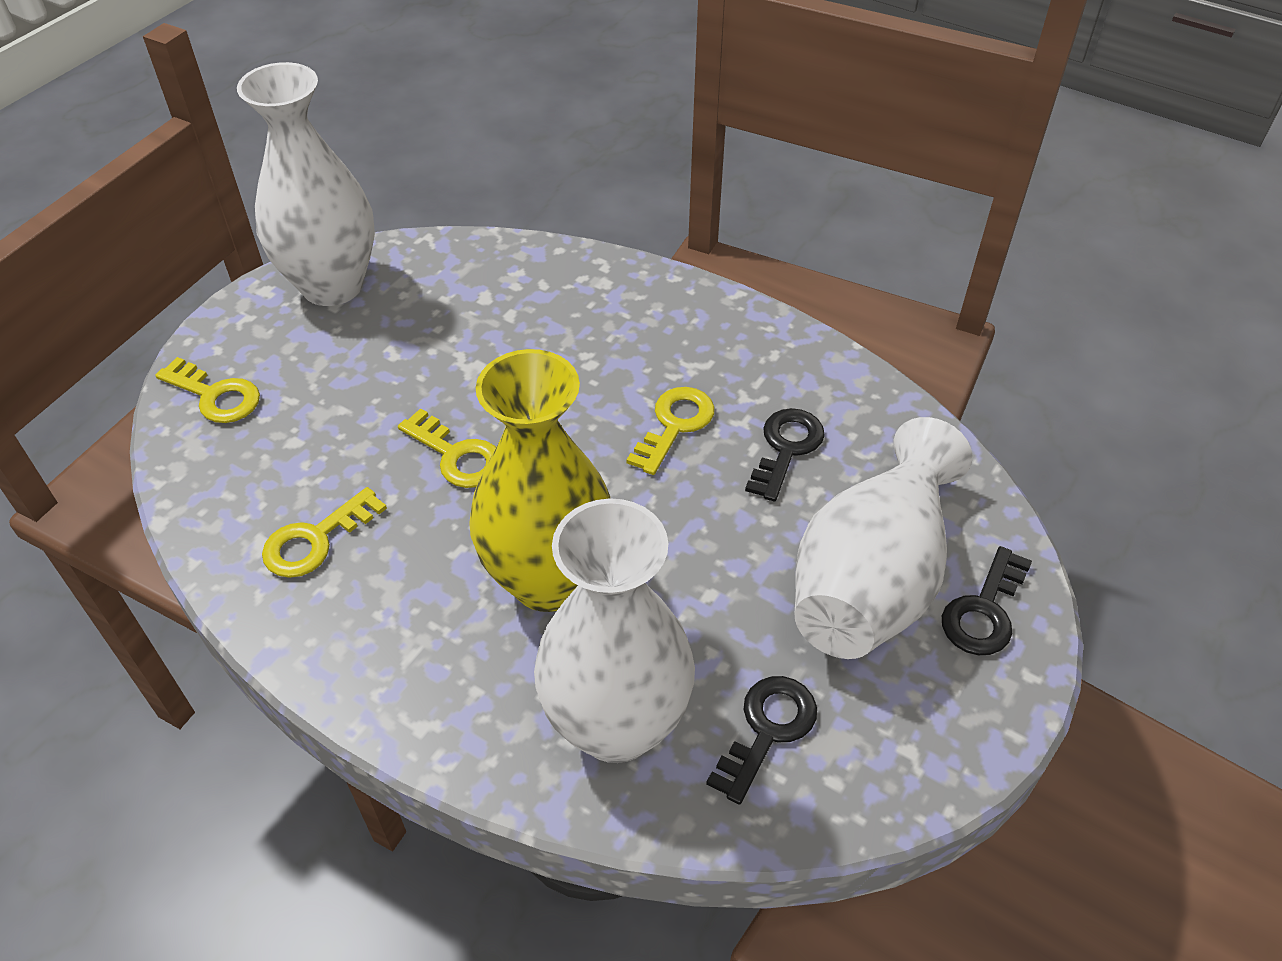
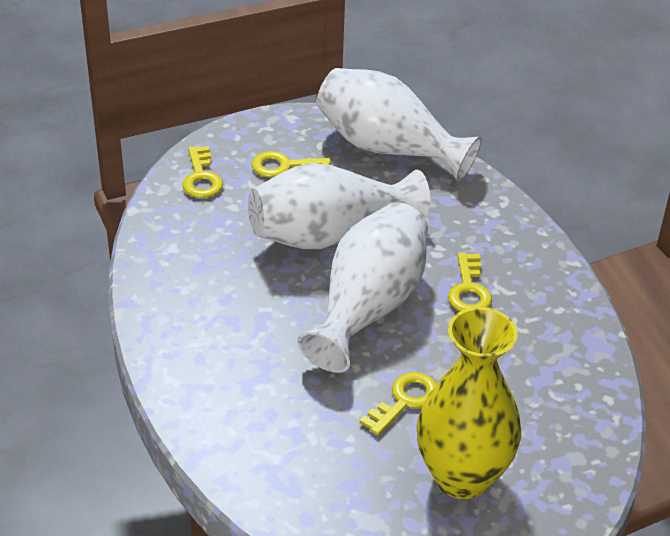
black key: [706,676,817,805] [745,408,825,502] [942,546,1032,655] = 3 -> none = 0

